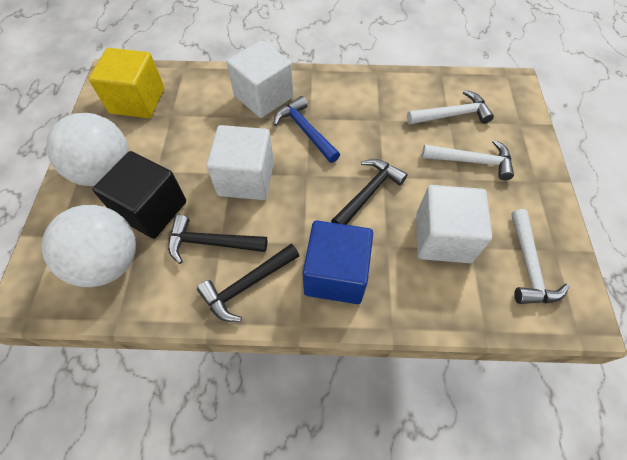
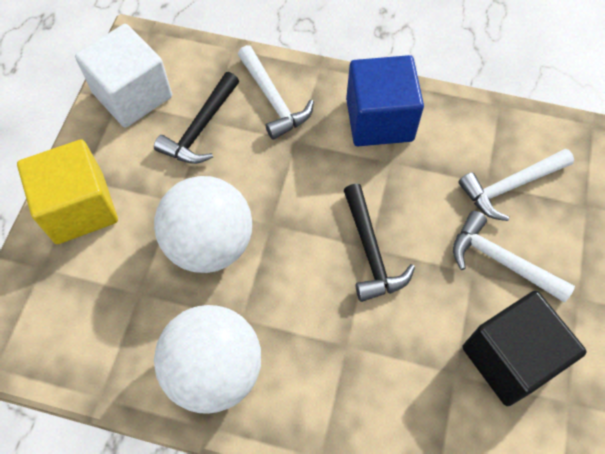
black hammer: [168,215,267,264] [197,244,299,322] [331,159,408,225] = 3 -> [154,72,239,164] [344,184,415,302] = 2
blue hammer: [274,96,340,163] = 1 -> none = 0
white cube: [207,125,274,200] [227,40,293,118] [416,185,492,263] = 3 -> [75,24,172,128] = 1

